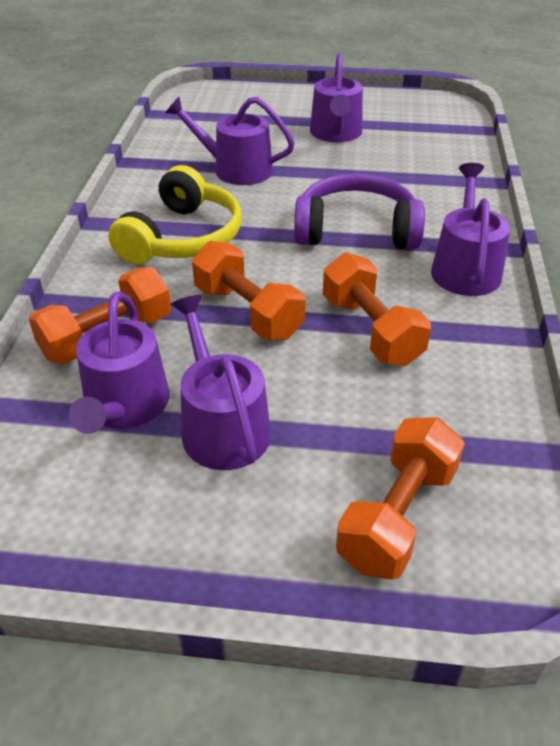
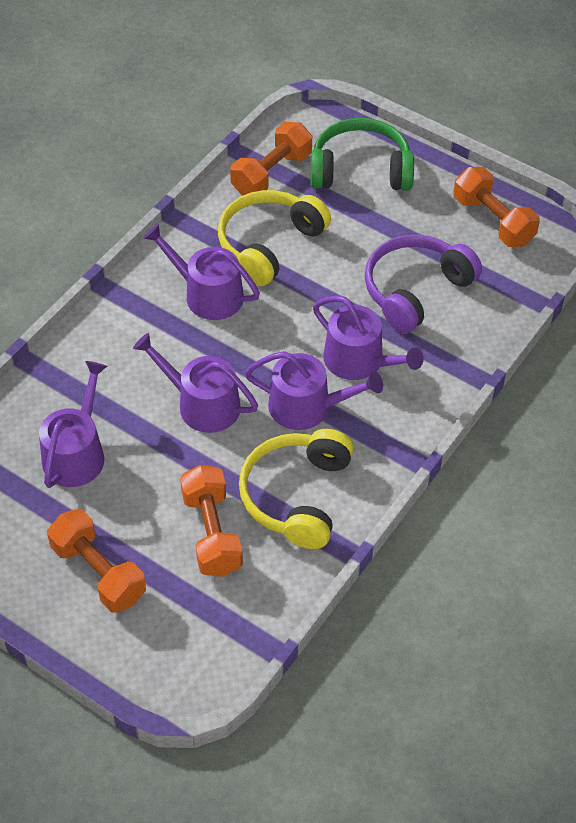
green headphones: none = 0 -> [311,118,414,190] = 1
yellow headphones: [109,165,242,265] = 1 -> [218,190,331,286] [239,429,354,549] = 2

